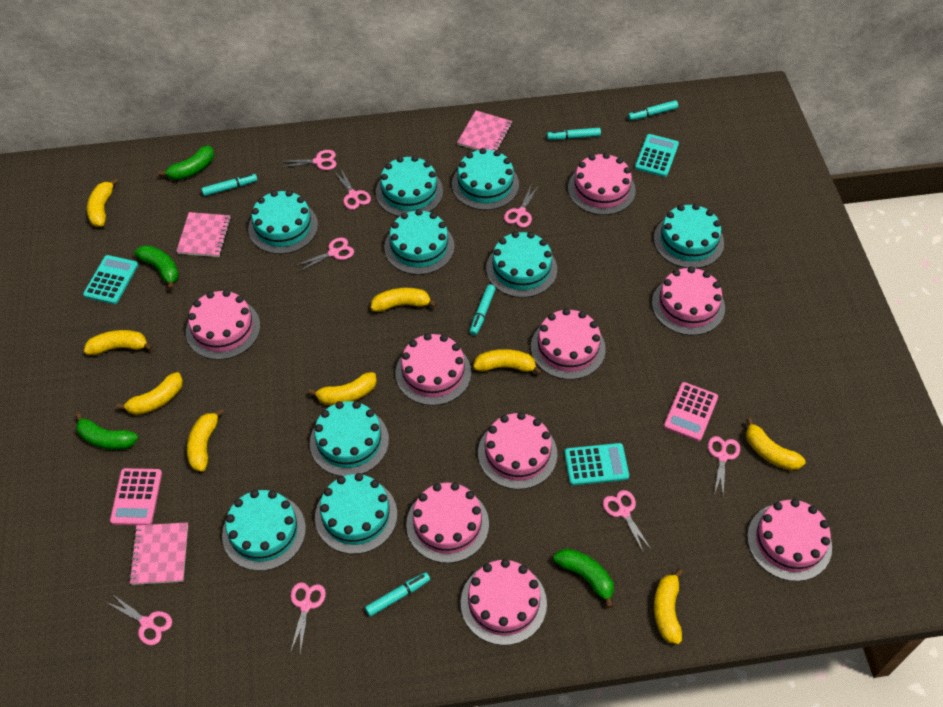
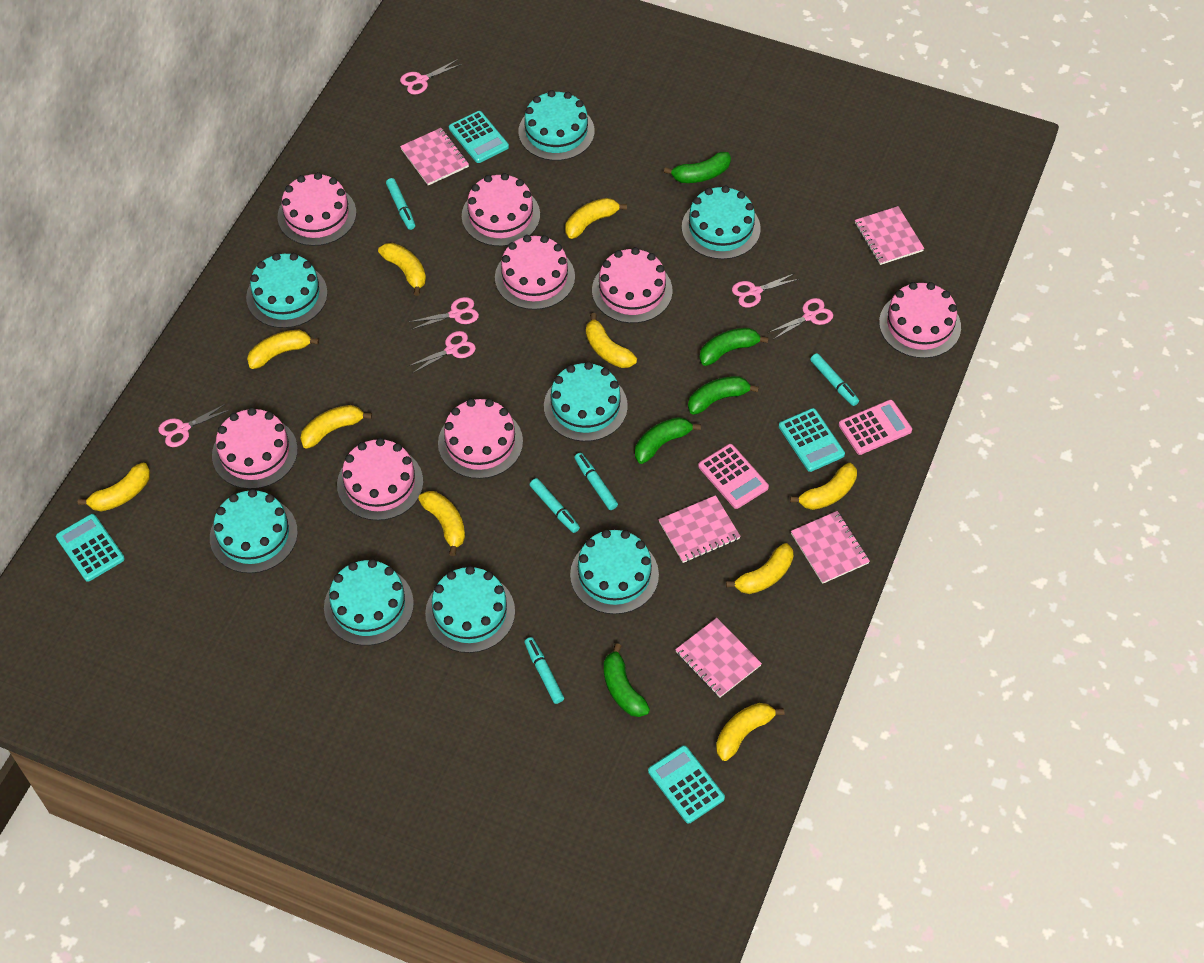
green banana: [75,413,138,450] [134,245,179,290] [159,146,214,180] [553,548,614,608] = 4 -> [604,643,650,717] [635,417,701,464] [664,152,731,183] [688,376,759,415] [699,328,769,366] = 5
pink cake: [186,290,260,360] [395,333,471,406] [406,482,489,563] [461,559,547,645] [478,412,557,489] [531,308,606,380] [568,153,636,215] [652,266,725,335] [747,499,832,581] = 9 -> [212,408,298,489] [278,172,356,246] [337,438,423,521] [438,399,523,479] [462,173,540,246] [495,235,575,310] [592,247,673,323] [879,282,961,358] = 8
pink notebook: [129,522,188,585] [176,212,231,257] [457,111,512,151] = 3 -> [400,128,469,185] [659,495,741,563] [675,618,762,697] [791,511,870,584] [855,206,924,265] = 5
pink scissors: [106,594,172,645] [280,150,337,170] [290,582,326,654] [295,237,354,272] [333,169,371,210] [504,185,539,228] [603,490,651,554] [708,436,740,495] = 8 -> [158,404,229,447] [400,60,462,95] [407,331,476,373] [409,297,479,330] [732,273,799,308] [768,298,833,340] = 6
turquoise cake: [222,490,306,571] [248,190,318,254] [310,401,389,476] [315,473,397,554] [376,156,443,217] [384,209,454,275] [452,148,519,210] [486,231,557,298] [654,204,724,268] = 9 -> [210,489,298,573] [246,253,328,328] [324,559,414,646] [425,566,515,653] [518,90,595,161] [544,362,628,442] [570,529,659,614] [682,186,761,259] = 8
turquoise calculator: [83,255,138,304] [564,443,629,485] [635,134,679,177] = 3 -> [56,514,125,582] [449,111,509,163] [648,745,725,823] [779,408,845,472] = 4
yellow banana: [84,330,153,355] [87,178,119,227] [116,372,183,415] [187,409,224,472] [308,372,377,405] [371,288,437,312] [473,349,542,375] [654,569,683,644] [746,418,805,471] = 9 -> [78,463,150,511] [247,330,319,369] [301,405,372,449] [378,243,426,296] [418,491,465,556] [565,198,627,239] [586,313,637,368] [716,703,784,761] [726,543,793,594] [790,463,857,510] = 10

